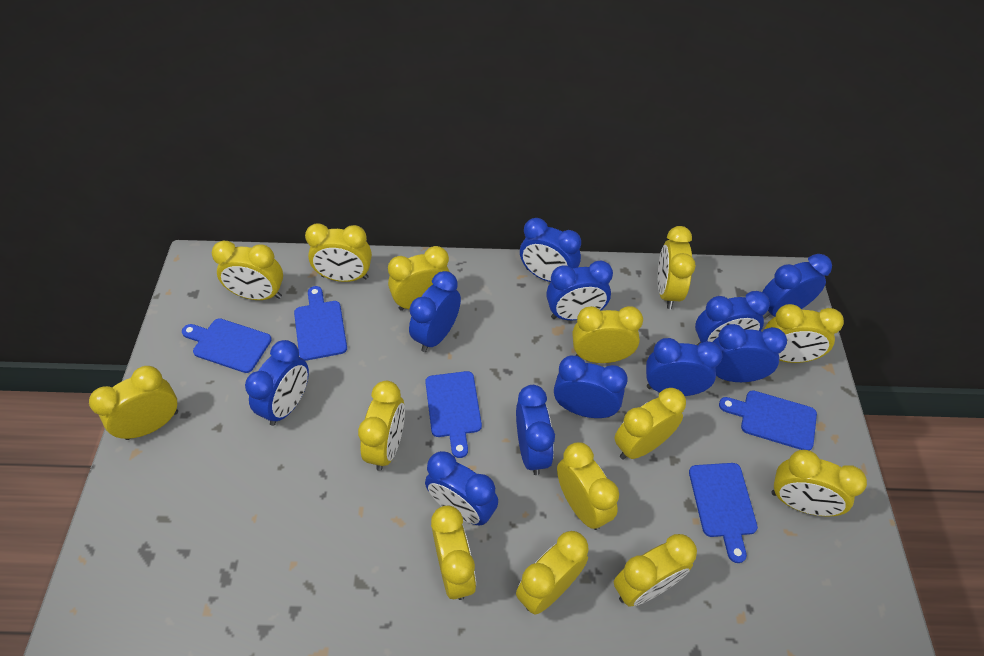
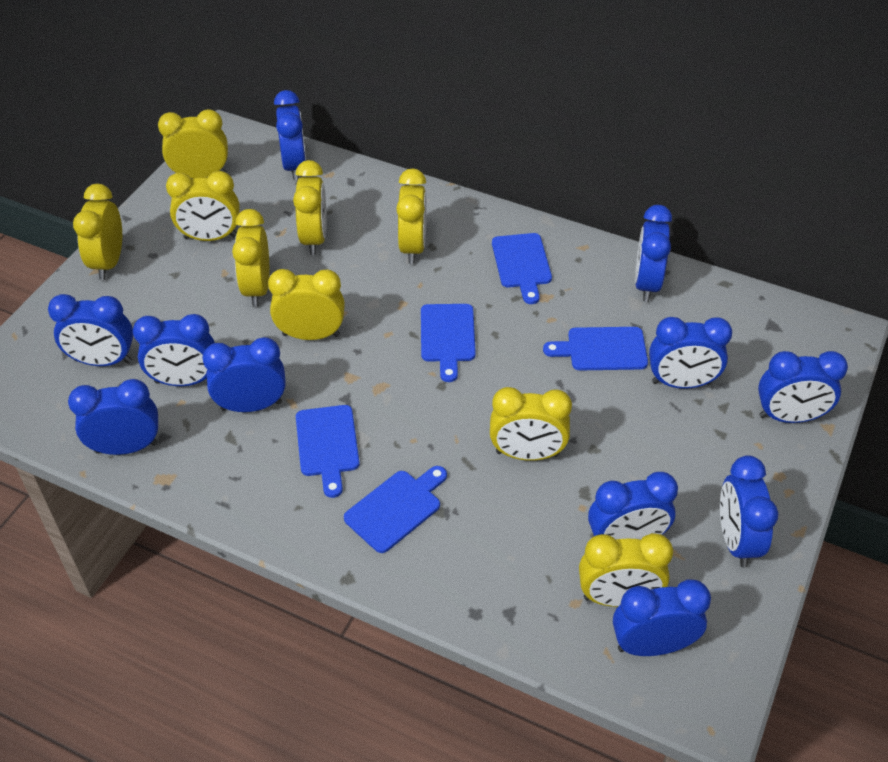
yellow clock: [89,366,178,440] [211,241,283,300] [305,223,372,282] [358,381,405,471] [388,246,450,311] [431,505,476,600] [516,531,588,615] [557,442,619,530] [573,306,643,363] [614,388,686,460] [614,534,697,607] [658,226,696,309] [765,304,844,363] [772,450,867,517] = 14 -> [73,184,122,280] [158,109,228,179] [166,171,240,241] [232,209,269,307] [268,269,345,340] [293,160,327,255] [396,168,426,264] [490,387,572,461] [579,533,673,607] = 9

